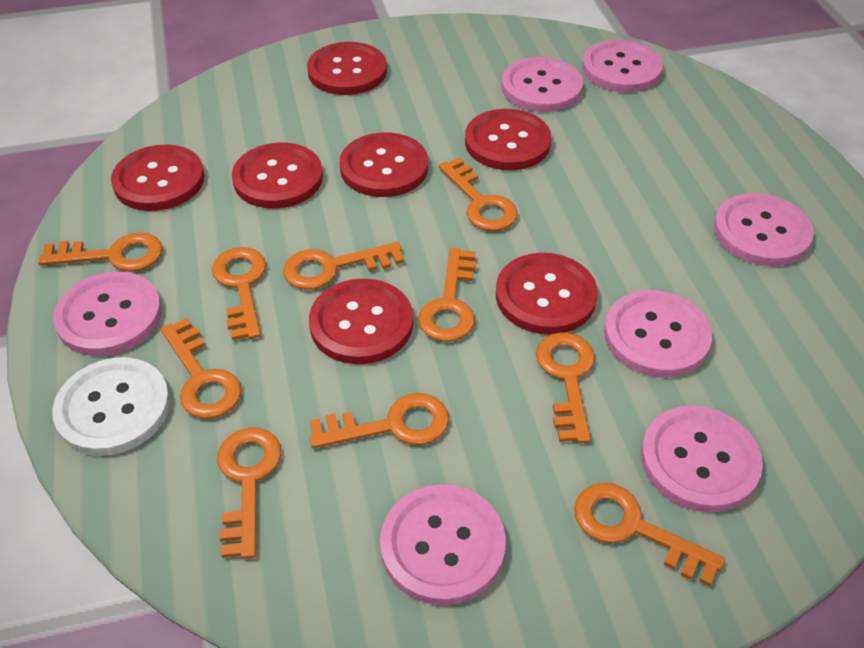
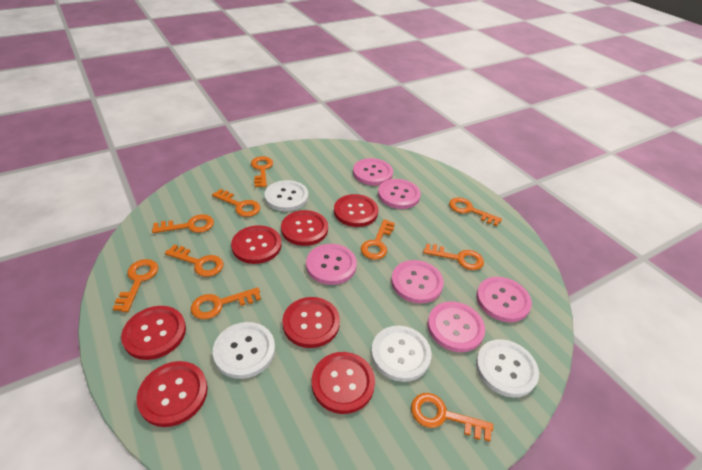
pink button: [53,272,162,356] [380,484,506,605] [502,57,583,112] [582,39,663,92] [604,290,712,377] [641,406,763,512] [714,193,814,266] = 7 -> [306,244,357,285] [353,158,393,186] [378,179,421,209] [391,260,444,303] [427,302,485,352] [476,277,532,322] = 6
white button: [52,357,170,456] = 1 -> [213,322,275,379] [265,180,308,211] [371,326,431,382] [476,339,539,397] = 4

